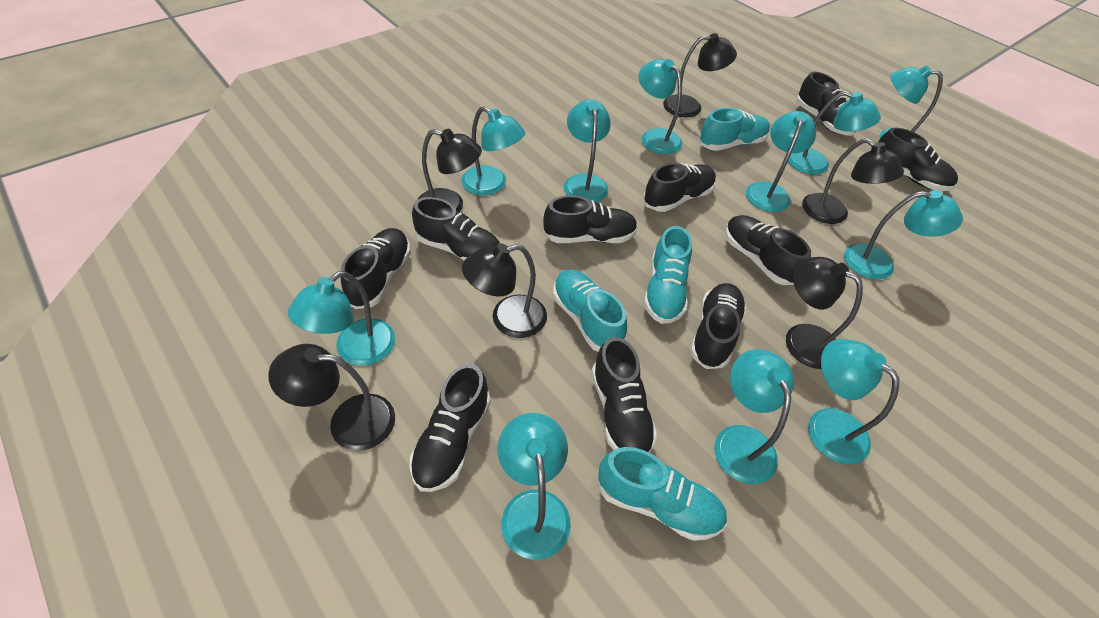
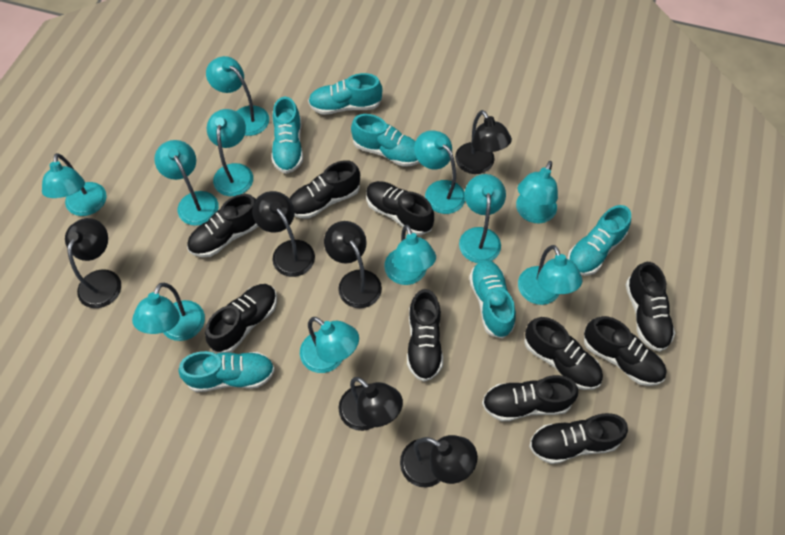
turquoise shoe: [553,269,627,352] [598,447,727,541] [644,226,692,324] [699,108,770,151] = 4 -> [178,351,275,392] [271,97,303,174] [308,73,383,115] [351,114,420,167] [469,259,516,339] [567,205,631,276] = 6

